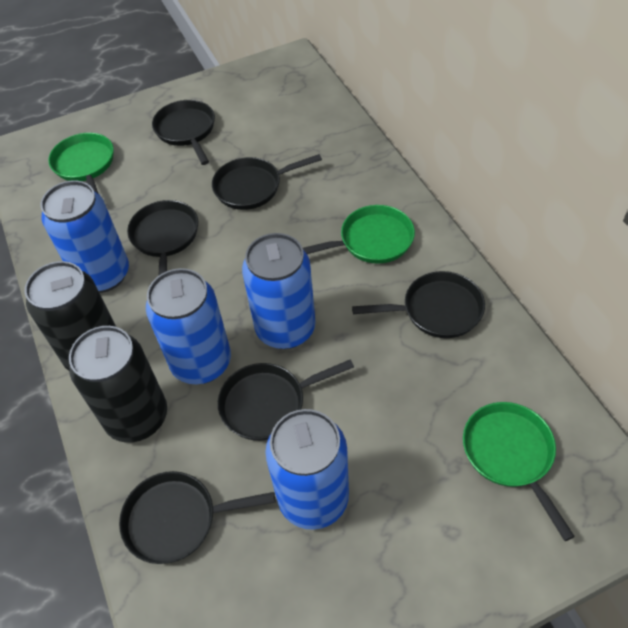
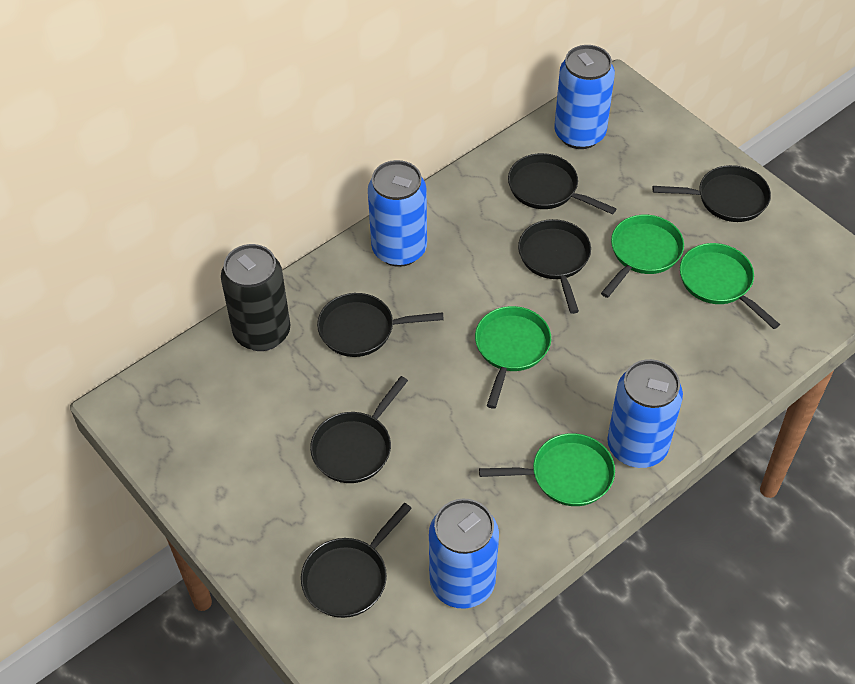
black can: [25,261,116,372] [69,326,167,443] = 2 -> [221,244,291,351] = 1
green pan: [48,133,114,193] [303,205,415,264] [463,402,575,541] = 3 -> [475,306,551,409] [479,433,615,506] [601,215,684,298] [680,243,780,329] = 4

